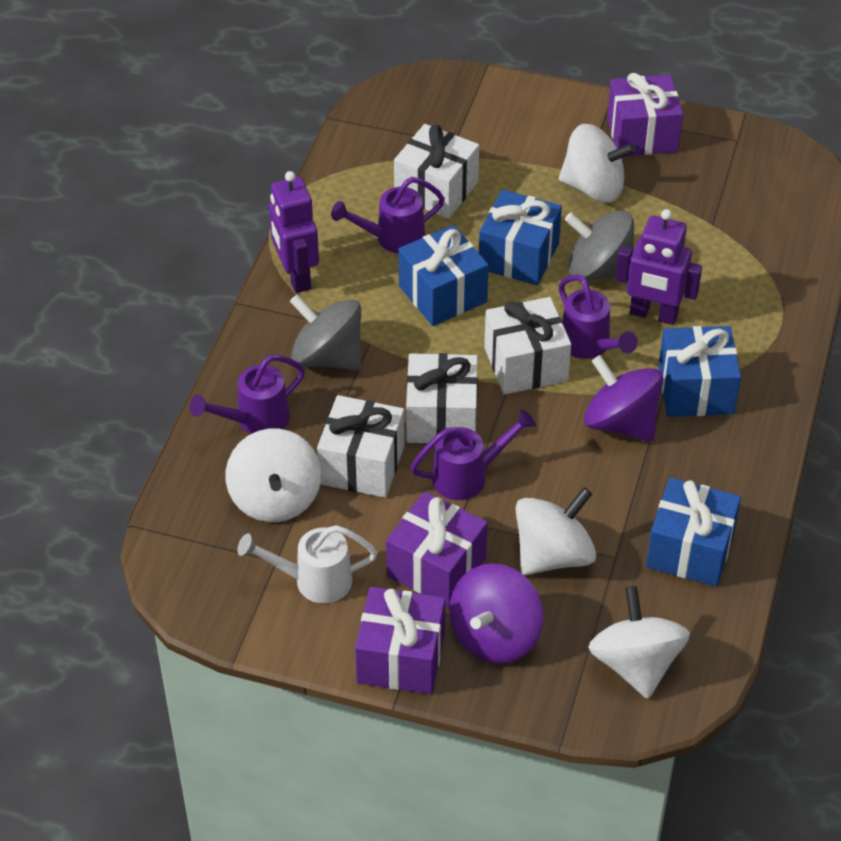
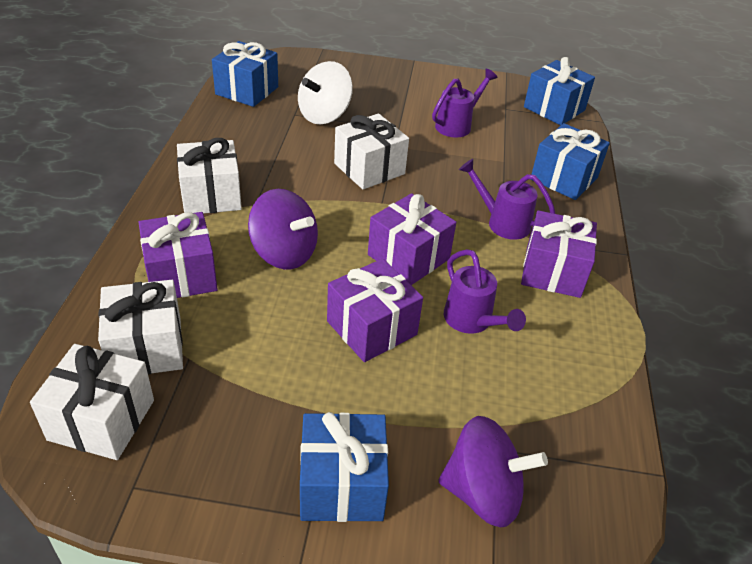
grey spinning top: [290,295,362,370] [565,210,634,281] = 2 -> none = 0
purple gift: [355,587,445,694] [386,491,488,607] [607,73,683,156] = 3 -> [138,212,218,298] [327,259,423,362] [368,193,456,285] [521,210,597,298] = 4
purple robot: [269,171,319,293] [615,209,702,325] = 2 -> none = 0
purple watering can: [190,355,305,434] [331,177,445,253] [410,409,536,500] [559,274,638,359] = 4 -> [432,69,498,138] [444,249,526,334] [459,159,556,240] = 3
white spinning top: [226,429,321,522] [515,487,596,575] [559,124,636,203] [588,586,690,699] = 4 -> [298,61,353,124] = 1
white watering can: [237,525,377,603] = 1 -> none = 0

